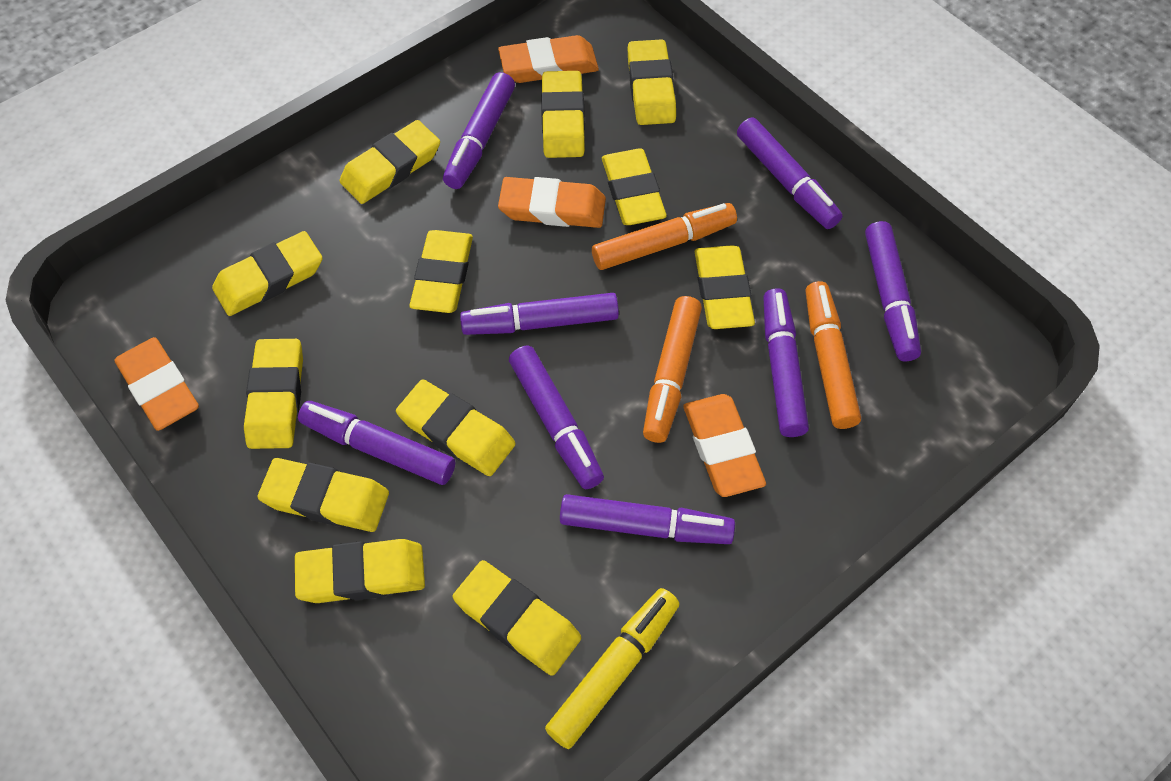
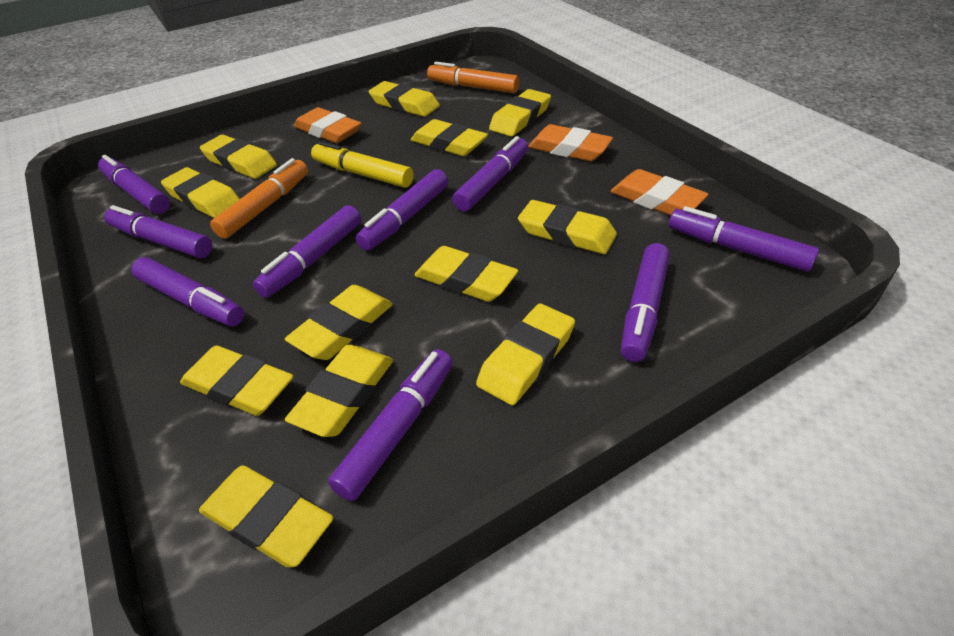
orange eraser: [115,337,199,431] [498,35,599,83] [498,177,606,228] [683,394,766,497] = 4 -> [294,107,362,143] [528,124,613,161] [610,169,709,215] = 3
orange marker: [592,203,737,270] [643,296,702,443] [806,281,861,429] = 3 -> [210,158,308,239] [427,62,519,93] = 2
purple marker: [298,401,455,485] [443,72,515,189] [460,293,619,335] [509,345,604,489] [560,494,735,544] [737,117,843,229] [763,288,809,437] [865,221,921,361] = 8 -> [98,155,170,214] [104,205,212,258] [131,257,244,326] [253,205,361,298] [328,349,453,501] [356,169,448,251] [452,136,528,211] [621,243,670,362] [669,206,819,272] = 9

